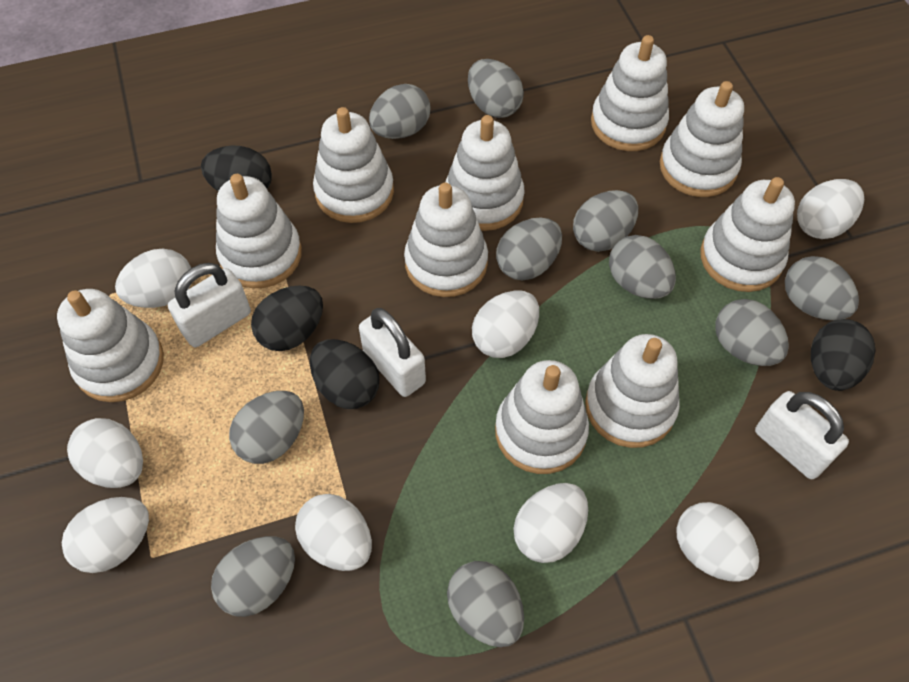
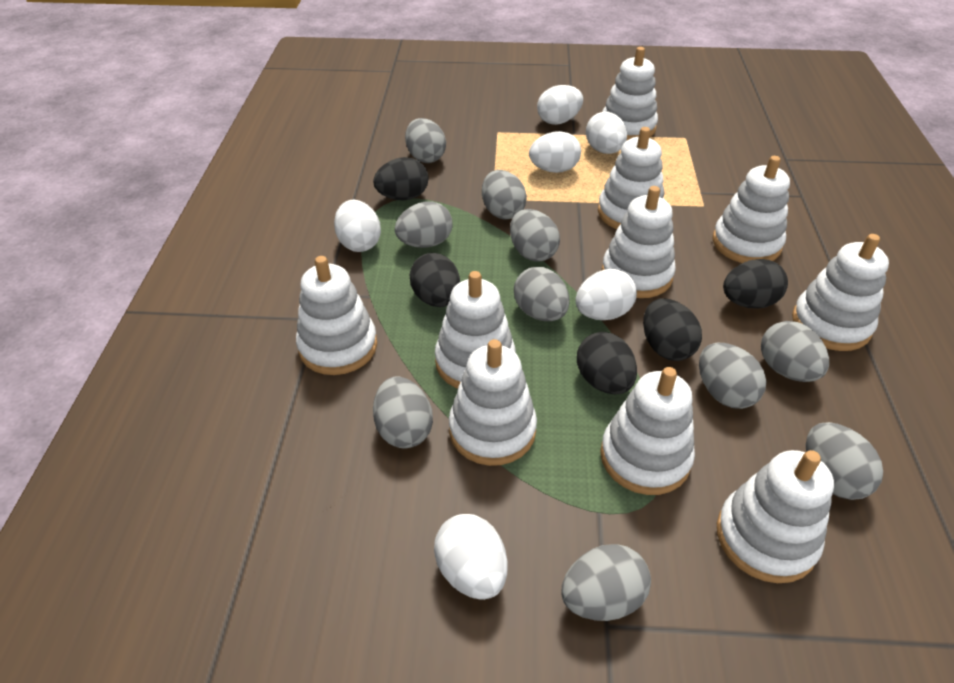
black egg: [201,145,272,191] [251,285,323,351] [310,339,379,409] [811,319,876,391] = 4 -> [373,157,428,200] [409,253,460,307] [577,332,637,394] [643,298,702,361] [723,259,788,308] = 5
white egg: [62,497,149,573] [67,418,143,488] [115,248,191,308] [295,494,372,571] [472,290,539,358] [514,483,588,563] [676,502,759,582] [797,179,864,239] = 8 -> [334,200,381,252] [434,514,508,600] [529,131,581,173] [537,85,583,125] [575,269,637,320] [586,112,627,154] = 6
white padlock: [168,263,251,347] [359,308,426,397] [755,391,849,479] = 3 -> none = 0

